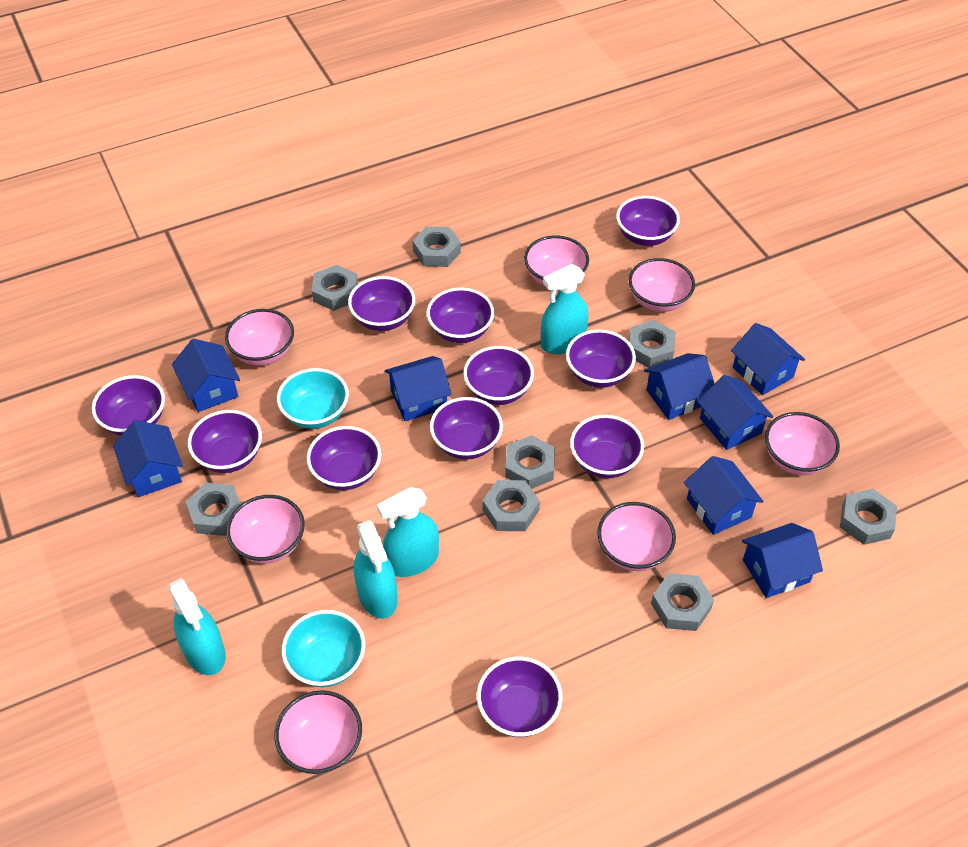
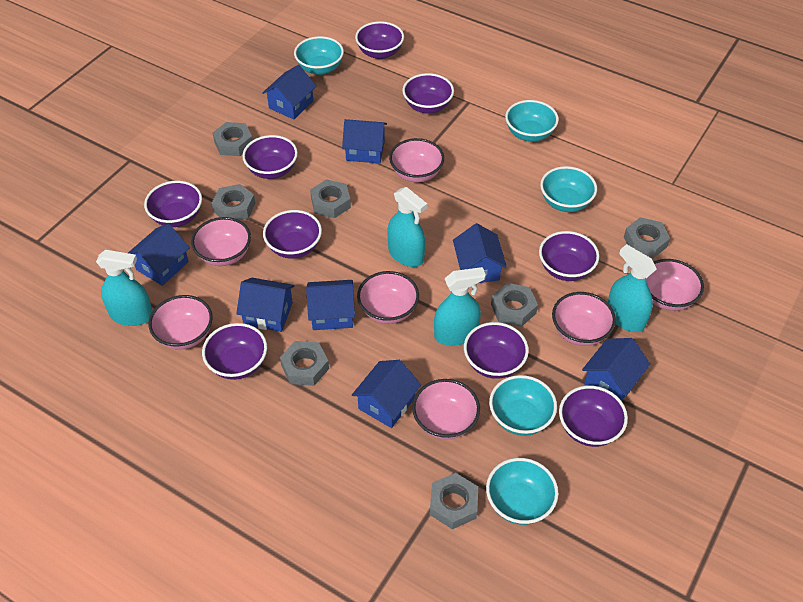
grey nut: [186,483,241,536] [312,265,358,311] [412,226,461,267] [483,480,540,531] [505,435,555,489] [629,320,675,368] [651,573,714,631] [840,489,897,545] = 8 -> [212,184,255,220] [213,122,253,156] [280,341,329,386] [310,179,351,218] [430,473,478,529] [491,283,538,327] [624,217,670,258] = 7
purple bowl: [92,375,165,436] [188,410,262,473] [307,426,381,490] [348,276,415,331] [427,288,494,343] [430,397,503,459] [463,346,534,405] [477,657,563,737] [566,330,636,388] [570,415,644,478] [616,196,680,246] = 11 -> [144,181,202,227] [202,323,267,380] [242,135,298,179] [263,210,322,259] [355,21,404,59] [403,73,454,113] [464,322,529,379] [539,231,599,281] [559,386,628,447] = 9
turquoise bowl: [277,368,349,429] [282,610,365,687] = 2 -> [294,36,344,75] [486,458,558,525] [489,375,557,436] [505,100,559,142] [540,166,597,212] = 5

